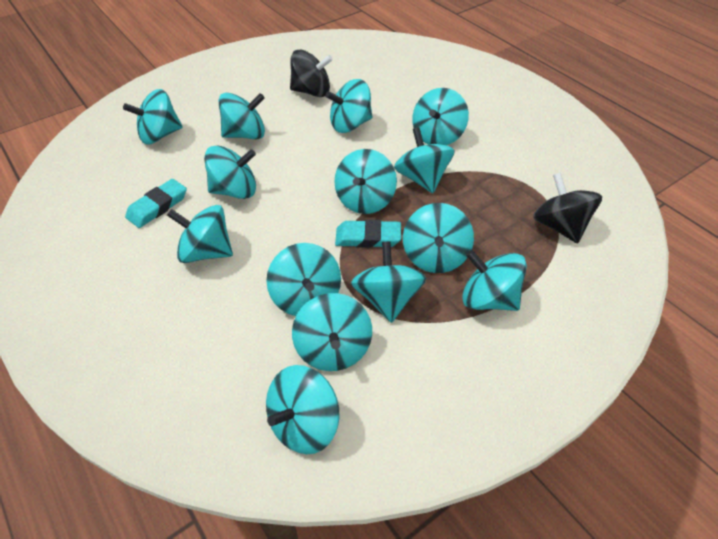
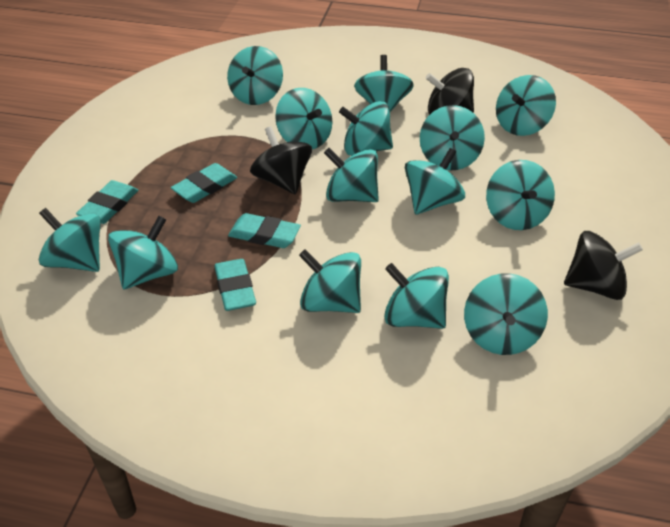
black spinning top: [290,50,333,97] [533,172,602,243] = 2 -> [250,126,312,194] [426,68,474,115] [564,231,643,300] = 3
turquoise eraser: [125,179,187,228] [335,220,401,248] = 2 -> [76,180,139,224] [171,163,237,203] [215,259,256,311] [228,213,301,248] = 4

